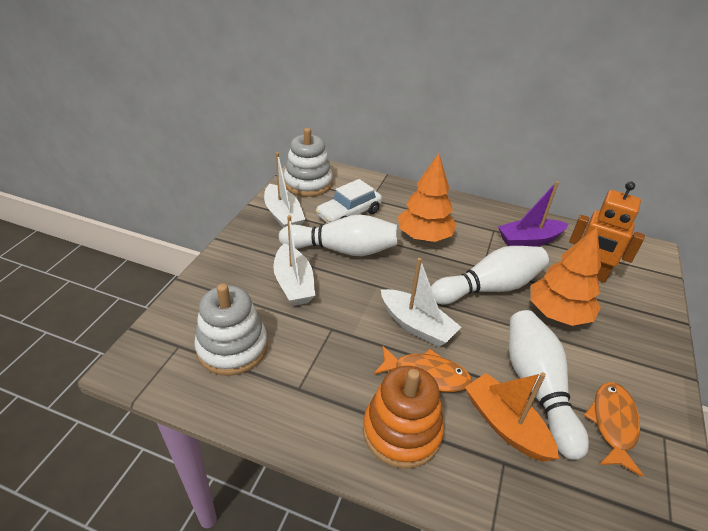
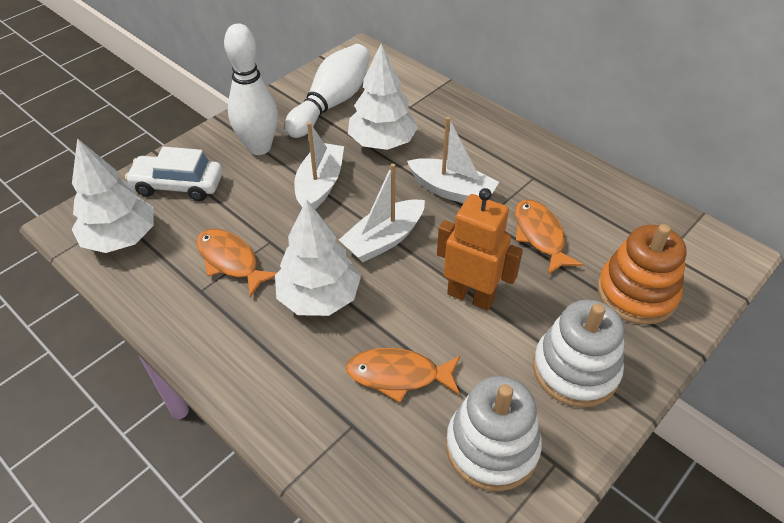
orange boat: [465,372,559,462] = 1 -> none = 0
orange fish: [374,346,472,392] [584,382,644,477] = 2 -> [196,229,277,297] [346,348,460,403] [515,199,583,275] = 3
orange tree: [398,153,457,242] [531,227,601,326] = 2 -> none = 0
purple boat: [498,181,568,246] = 1 -> none = 0
white bowling pin: [279,214,398,256] [431,246,549,305] [509,310,589,460] = 3 -> [224,24,278,155] [284,44,370,138] = 2
white tree: none = 0 -> [71,138,154,253] [275,199,361,316] [348,43,418,150] = 3

